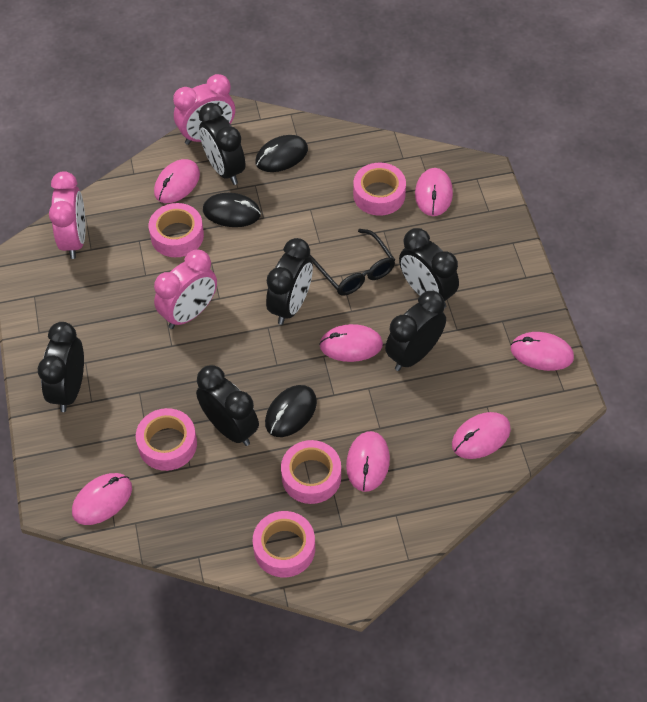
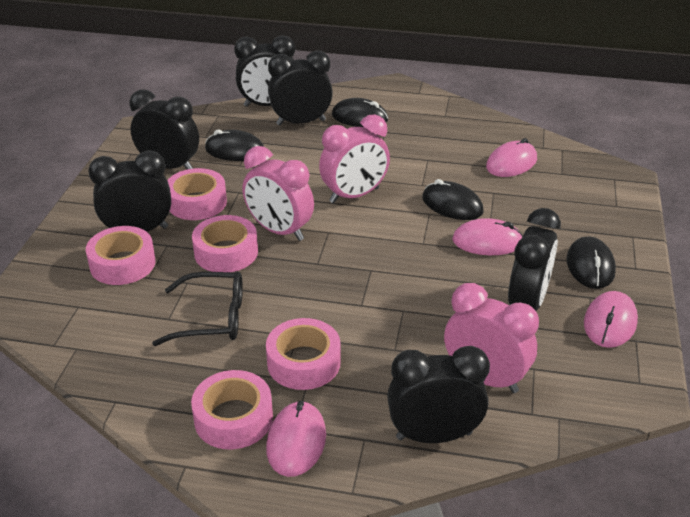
black mouse: [203,193,261,227] [255,135,308,172] [265,385,317,437] = 3 -> [205,130,264,161] [332,98,388,127] [422,179,484,220] [566,236,616,289] = 4
pink mouse: [72,473,132,525] [154,159,200,203] [319,324,383,362] [346,431,390,492] [415,168,453,216] [452,412,511,459] [511,332,574,371] = 7 -> [266,401,326,477] [452,218,523,255] [486,138,537,177] [584,291,638,348] = 4

